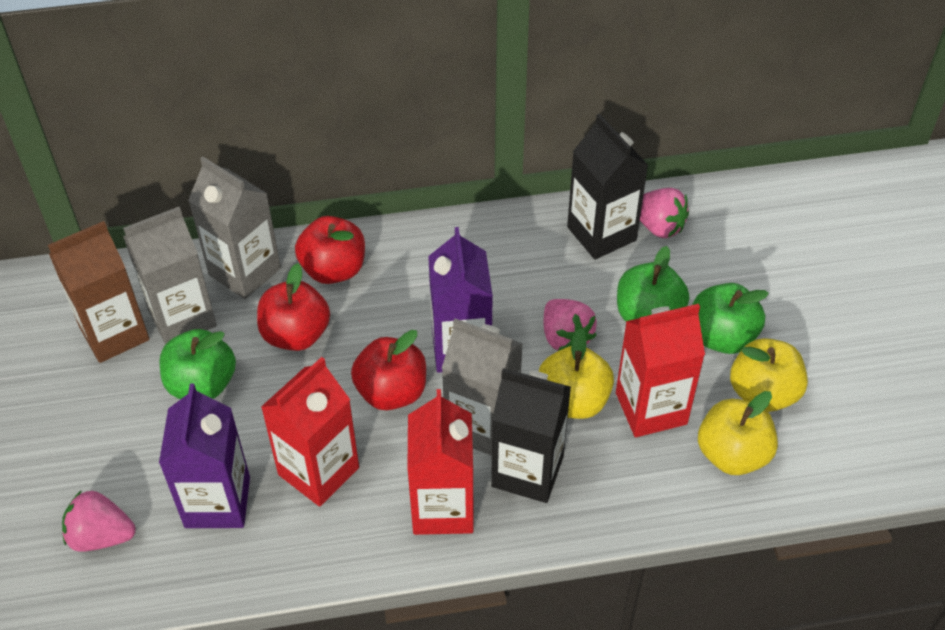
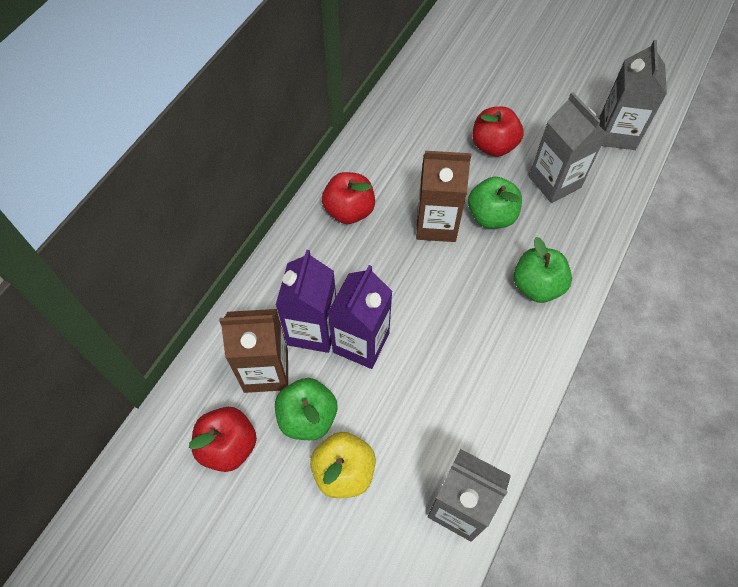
black carton: [491,368,571,503] [567,114,648,260] = 2 -> none = 0
brown carton: [48,221,150,363] = 1 -> [219,309,288,393] [416,151,471,242] = 2
pink strawberry: [62,490,136,552] [544,299,597,351] [640,188,689,238] = 3 -> none = 0
red carton: [261,357,359,507] [407,389,474,535] [616,304,705,437] = 3 -> none = 0
yellow apple: [539,328,614,419] [698,391,778,475] [730,338,808,412] = 3 -> [310,432,376,498] = 1

